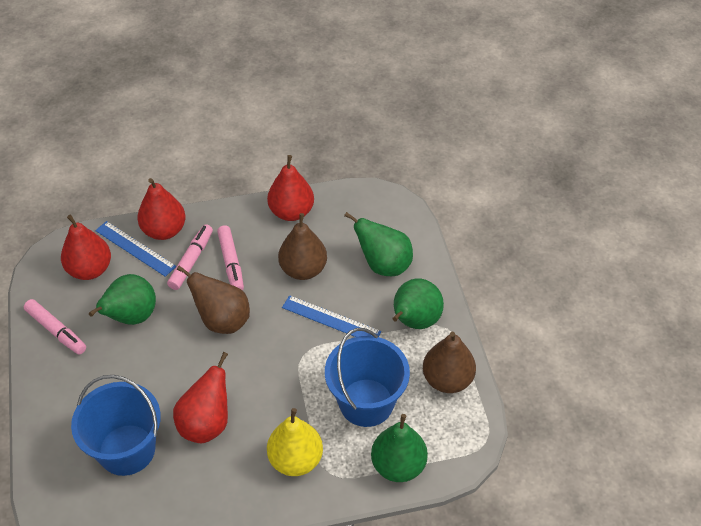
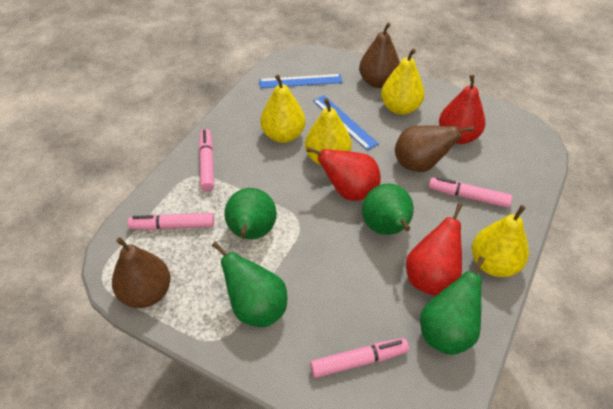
blue bucket: [71,375,161,476] [325,328,410,427] = 2 -> none = 0
pink marker: [24,299,86,355] [167,224,213,290] [217,225,244,291] = 3 -> [128,213,214,230] [199,129,214,191] [310,338,409,378] [429,177,512,208] = 4
red pear: [61,215,111,280] [137,178,186,240] [173,352,228,443] [267,155,314,221] = 4 -> [307,147,381,201] [406,203,463,296] [439,75,485,144] = 3
yellow pear: [267,408,323,476] = 1 -> [260,75,305,143] [305,98,352,166] [381,49,425,115] [472,205,529,277] = 4

